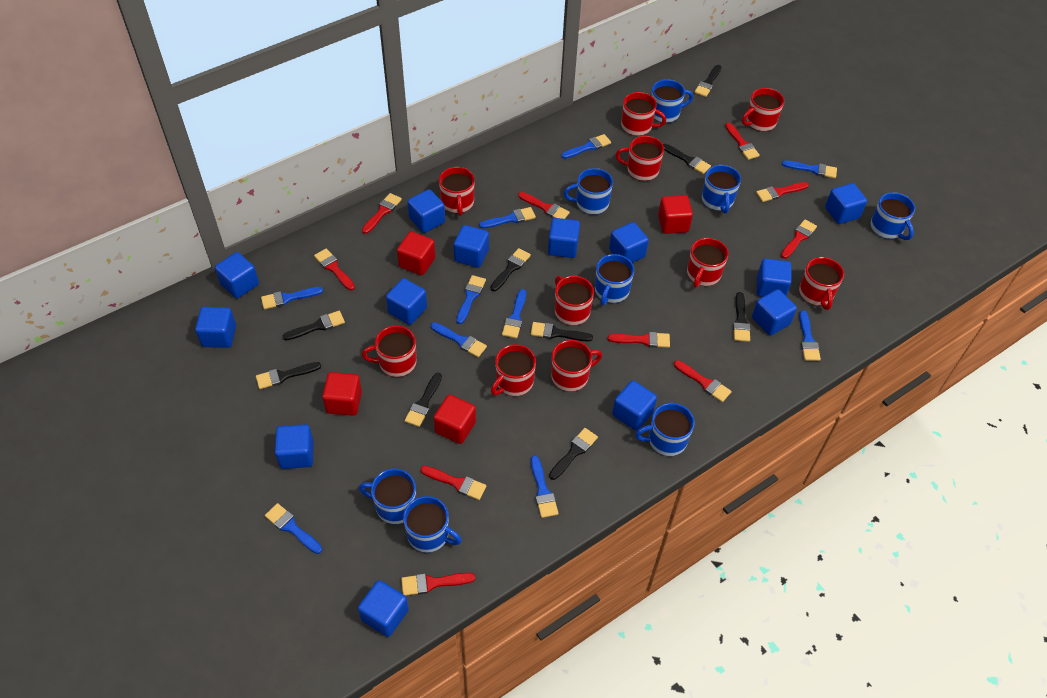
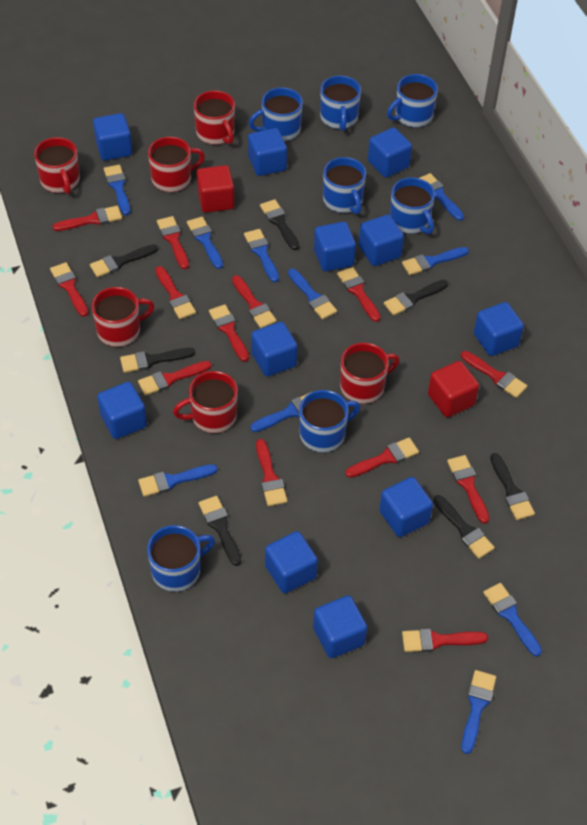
black brush: [256,362,321,389] [283,311,345,340] [404,373,442,427] [491,248,531,291] [530,322,593,341] [549,428,598,480] [663,144,711,174] [694,65,721,97] [733,292,750,342] = 9 -> [90,244,158,277] [120,348,195,373] [199,496,241,566] [260,199,300,250] [384,280,448,316] [434,495,495,559] [490,453,535,520] = 7
blue cube: [195,307,236,348] [215,252,259,298] [275,424,314,469] [358,580,409,637] [386,278,427,325] [407,189,445,233] [453,225,489,268] [548,218,580,258] [609,222,649,263] [612,380,657,431] [752,289,797,335] [757,259,792,297] [825,183,867,224] = 13 -> [93,113,132,161] [97,382,147,439] [248,128,287,176] [251,321,298,377] [265,531,318,593] [313,595,367,658] [314,221,356,271] [359,215,404,266] [368,127,412,178] [379,477,433,537] [474,302,524,356] = 11
blue mug: [359,469,417,524] [403,496,462,553] [564,168,613,214] [595,254,634,305] [635,403,695,456] [651,79,693,123] [702,165,741,214] [870,192,915,240] = 8 -> [147,525,215,592] [249,88,303,141] [299,390,360,453] [320,76,361,131] [323,157,366,214] [387,74,438,127] [390,177,435,234] = 7
red brush: [314,248,355,290] [362,193,402,234] [401,573,475,596] [420,466,486,500] [518,192,570,219] [608,332,670,348] [674,360,732,402] [725,123,760,160] [756,182,809,202] [781,220,817,259] = 10 -> [50,262,89,317] [53,206,122,231] [138,361,212,395] [155,266,196,319] [157,216,189,269] [209,304,249,362] [232,275,277,328] [256,439,287,506] [337,267,381,322] [345,437,419,478] [402,629,488,652] [447,455,489,524] [461,351,527,398] = 13
red cube: [322,372,362,416] [397,231,435,275] [433,395,476,444] [658,195,693,234] = 4 -> [197,165,235,213] [428,361,479,417] = 2
red mug: [362,326,417,377] [439,167,475,216] [491,344,536,396] [551,340,602,392] [555,276,594,325] [615,136,664,181] [621,92,666,136] [687,238,728,288] [742,88,784,131] [799,257,844,310] = 10 -> [34,137,80,194] [92,287,154,347] [148,137,205,192] [173,371,238,433] [194,91,235,145] [340,343,400,404] = 6

